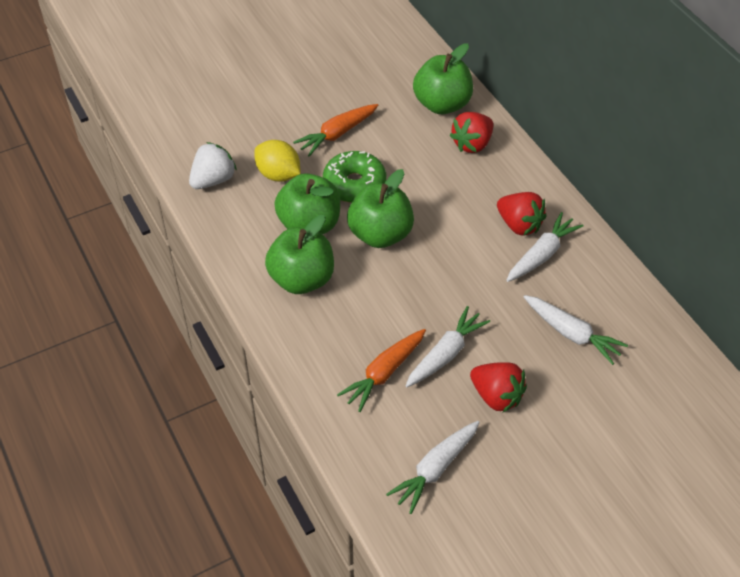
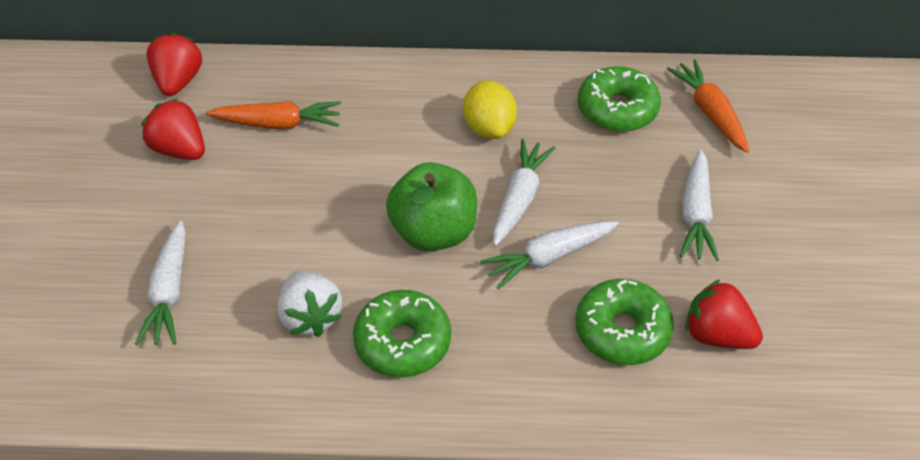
green apple: [265,215,334,294] [274,173,340,234] [347,169,414,248] [413,43,473,114] = 4 -> [386,162,477,251] = 1
green donut: [323,151,386,203] = 1 -> [353,290,451,378] [575,279,674,365] [578,66,661,132] = 3

